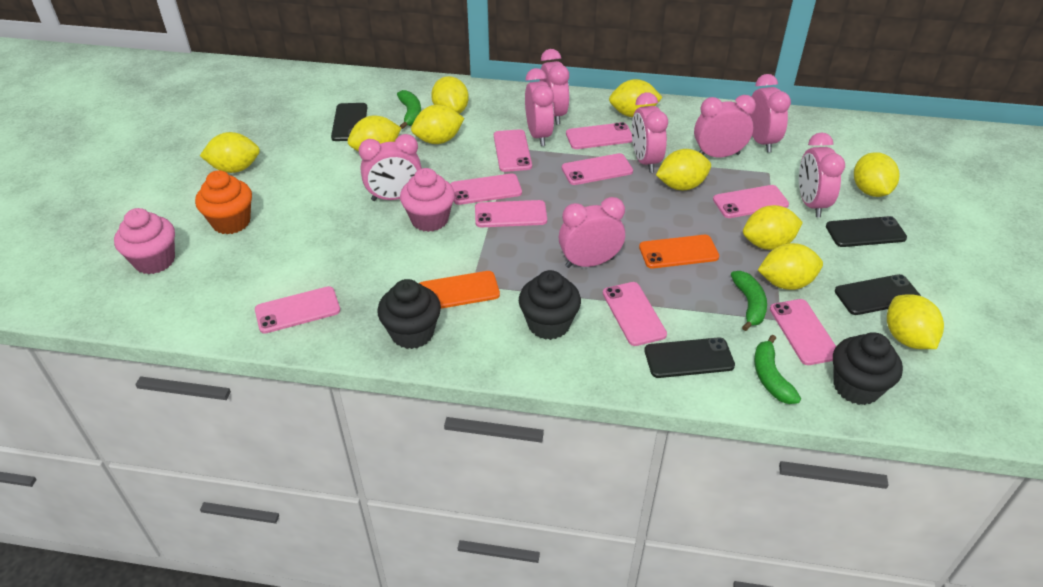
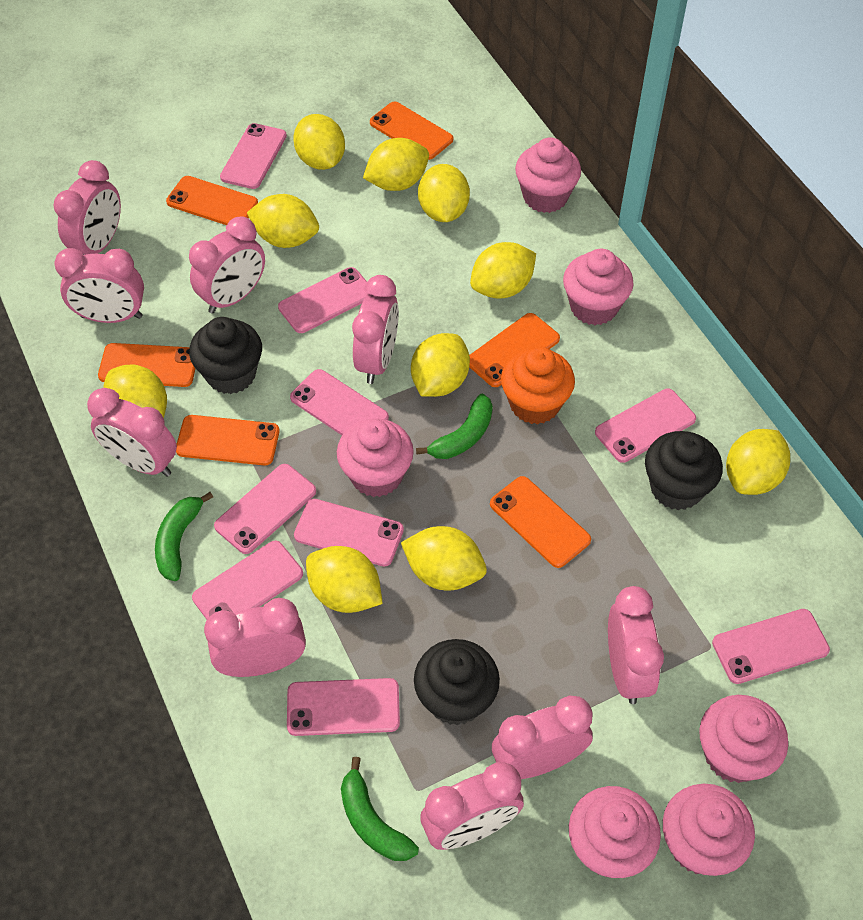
black phone: [331,103,367,141] [644,337,735,378] [826,216,907,247] [835,274,921,315] = 4 -> none = 0
orange phone: [419,271,500,309] [639,235,719,268] = 2 -> [98,343,196,387] [166,176,258,225] [176,415,280,466] [370,102,453,160] [469,313,560,387] [490,476,591,568] = 6
pink clock: [359,134,422,201] [525,68,554,146] [540,49,569,125] [559,197,625,268] [632,92,668,173] [694,95,756,157] [749,74,791,153] [799,132,845,217] = 8 -> [53,160,121,255] [54,248,144,323] [87,388,177,477] [189,217,265,314] [204,598,306,677] [352,275,399,384] [420,762,524,850] [492,695,593,779] [608,586,664,704] = 9
pink cupcake: [114,208,175,274] [400,168,455,232] = 2 -> [337,418,414,497] [515,137,581,213] [563,249,634,325] [569,786,661,878] [663,784,755,876] [699,695,788,783] = 6

